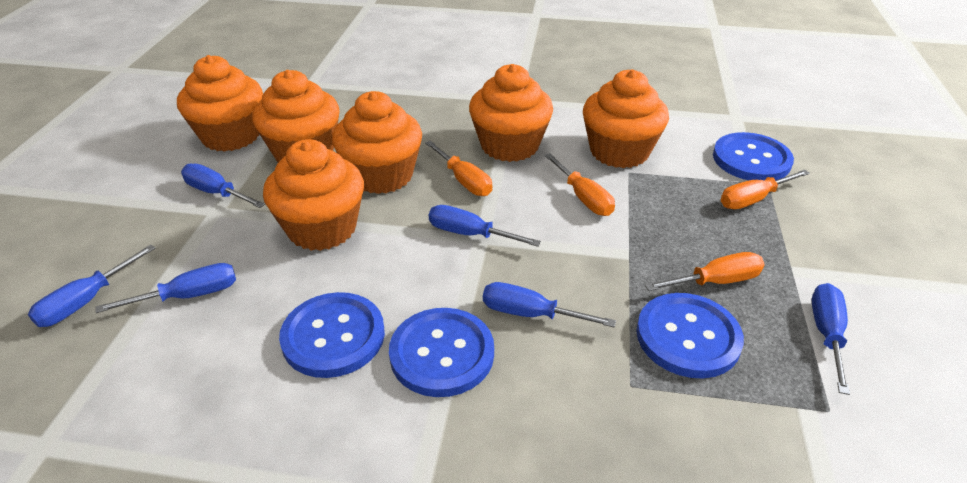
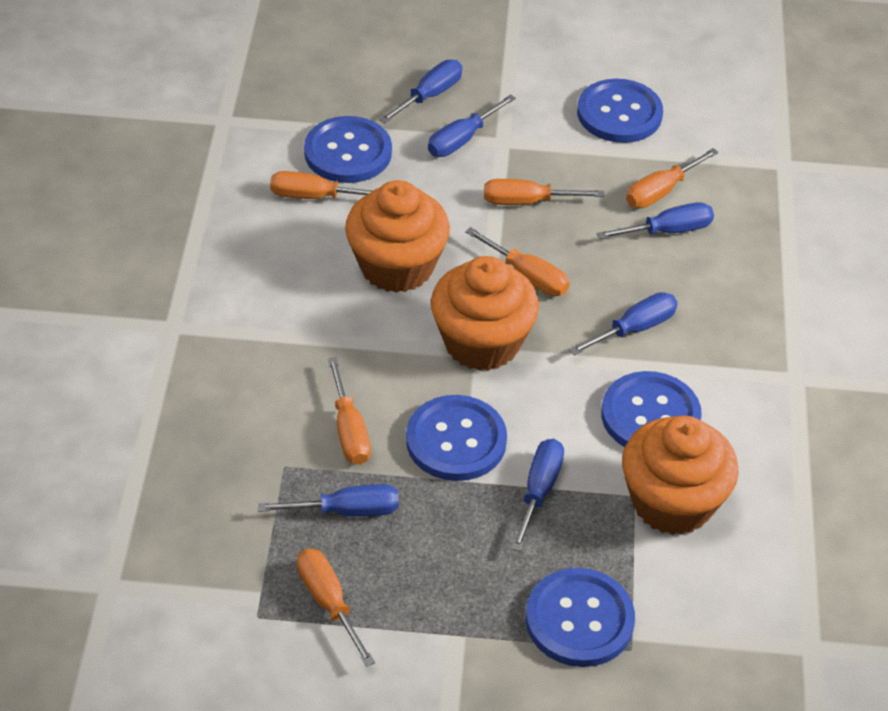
blue button: [279,292,385,378] [389,308,494,397] [636,293,744,378] [713,132,794,181] = 4 -> [304,116,392,183] [406,395,507,481] [525,568,635,667] [577,79,663,143] [601,371,702,447] = 5
orange cupcake: [177,55,263,152] [252,70,340,162] [263,139,364,251] [332,91,422,194] [469,64,553,162] [583,69,669,168] = 6 -> [345,180,450,293] [431,256,539,371] [622,416,739,535] = 3
orange screwdriver: [425,141,492,196] [544,153,615,216] [645,252,765,291] [720,170,810,209] = 4 -> [270,171,372,199] [297,549,375,667] [328,357,371,465] [465,227,570,296] [484,179,604,205] [626,148,719,208] = 6

